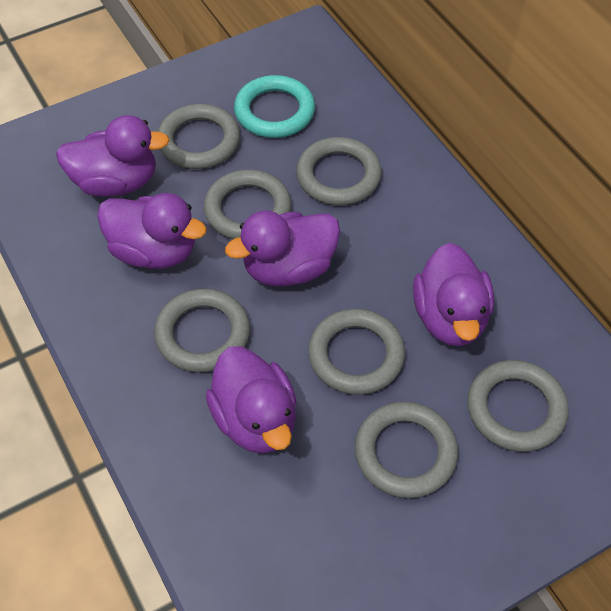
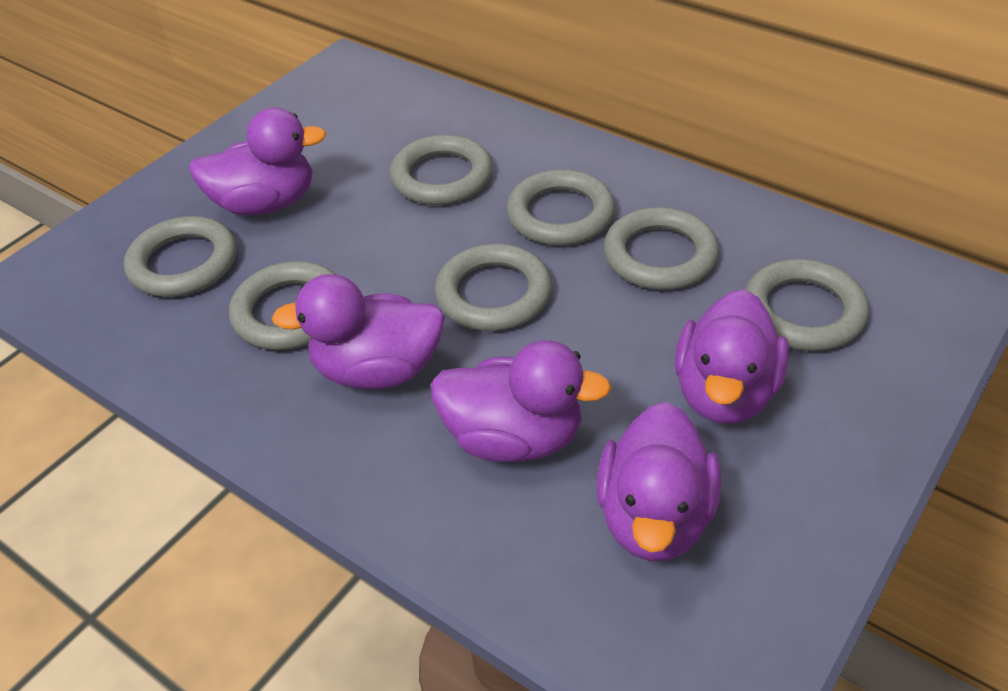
turquoise ring: [234,75,315,138] = 1 -> none = 0

